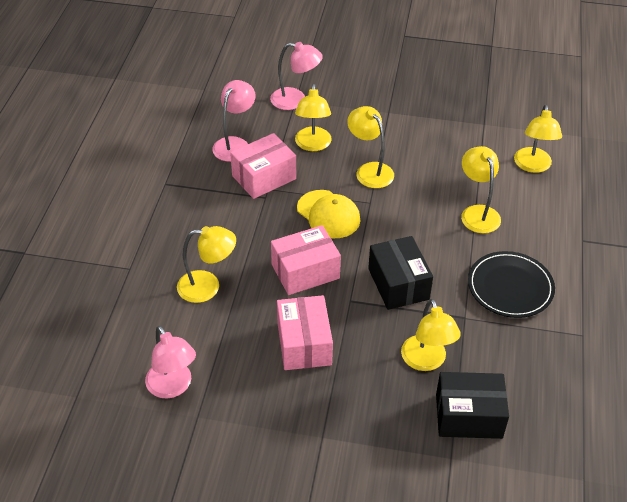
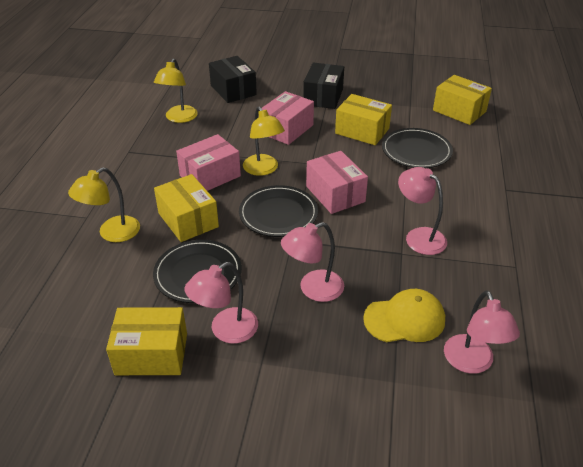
black plate: [468,251,555,318] = 1 -> [153,240,242,303] [239,185,318,237] [382,128,453,168] = 3
pink lamp: [145,325,196,398] [212,80,256,162] [270,42,323,110] = 3 -> [184,262,258,344] [281,222,344,302] [398,167,447,255] [444,290,520,374] = 4
yellow box: none = 0 -> [106,307,187,375] [154,174,219,242] [335,94,392,145] [433,75,492,125] = 4
yellow lamp: [177,226,236,303] [295,84,332,151] [347,106,394,188] [401,299,461,371] [461,146,501,233] [514,105,562,173] = 6 -> [68,167,140,242] [154,58,198,123] [243,106,285,176] = 3

